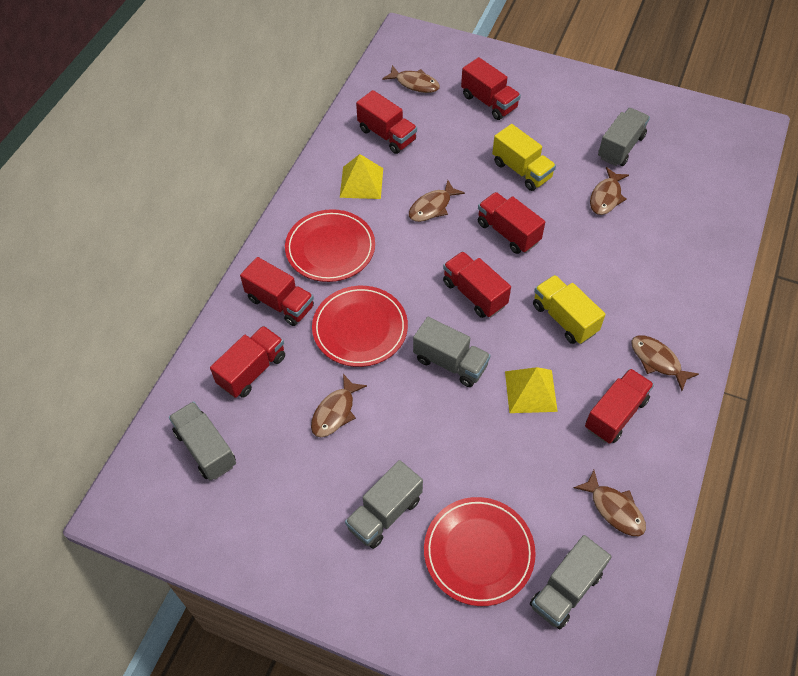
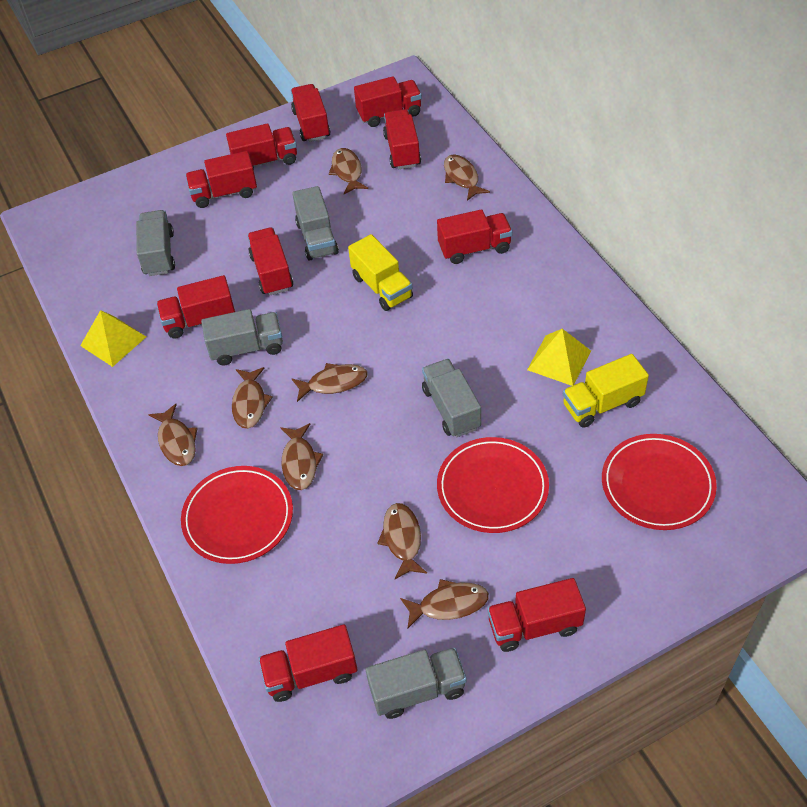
brown fish: [311,374,367,437] [382,65,440,93] [409,180,465,222] [574,470,646,536] [590,167,629,215] [631,335,699,391] = 6 -> [148,404,198,466] [232,367,273,429] [280,423,323,490] [291,363,368,402] [328,148,368,194] [377,503,427,579] [400,579,489,628] [444,155,490,201] = 8
red truck: [210,326,285,398] [240,257,314,326] [356,90,417,154] [443,251,511,318] [461,57,521,120] [478,192,545,254] [585,368,654,444] = 7 -> [156,275,235,339] [185,151,257,208] [226,123,297,170] [247,227,293,295] [258,624,358,702] [291,84,331,142] [354,76,422,127] [383,109,421,169] [437,209,512,264] [487,578,586,652] = 10

